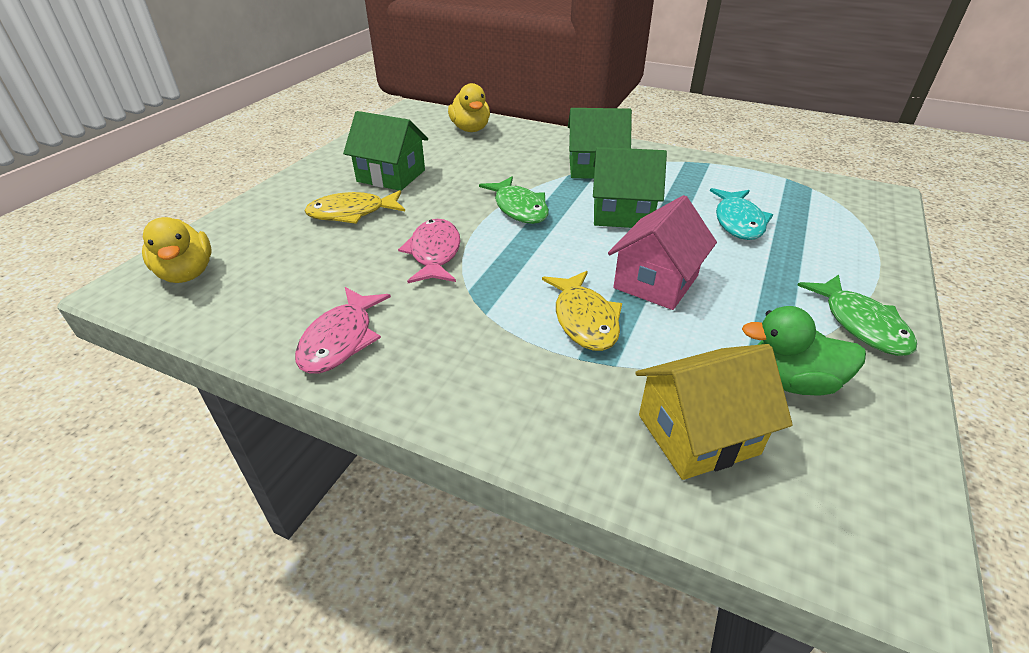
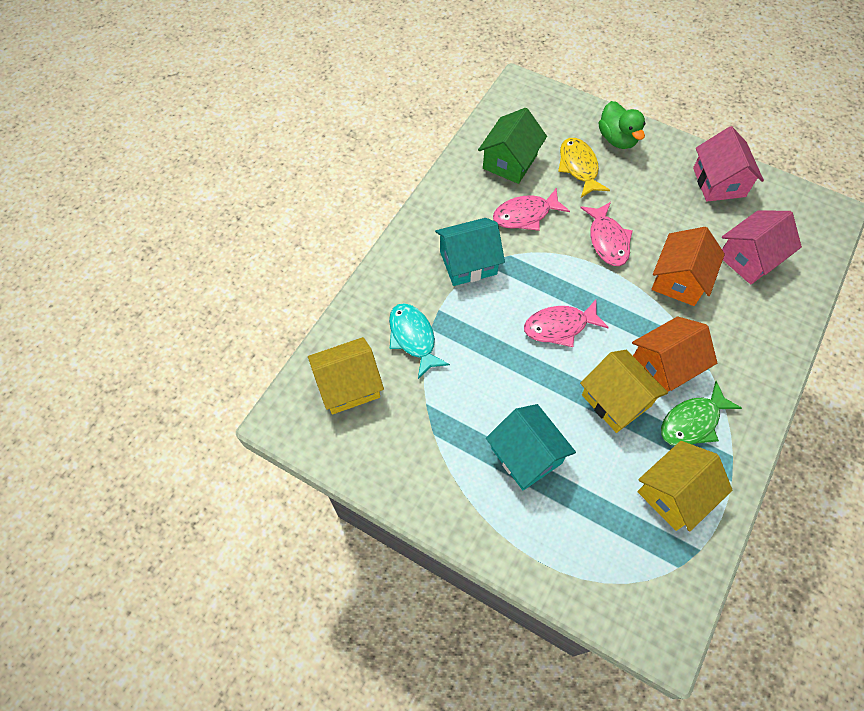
green fish: [479,176,549,224] [797,274,917,356] = 2 -> [661,381,742,446] = 1
green house: [343,111,428,191] [568,108,632,179] [593,147,667,228] = 3 -> [478,108,547,184] = 1
orange house: none = 0 -> [632,316,717,392] [652,227,725,306] = 2
pink fish: [295,287,391,374] [398,219,460,283] = 2 -> [493,188,570,231] [524,300,609,347] [580,202,633,266] = 3
pink house: [608,195,717,310] = 1 -> [693,126,764,202] [722,210,802,285] = 2
turquoise house: none = 0 -> [435,218,505,286] [486,404,576,490] = 2
yellow duck: [142,217,211,283] [448,83,490,132] = 2 -> none = 0
yellow fish: [304,190,405,224] [542,271,622,351] = 2 -> [558,138,610,198] = 1
yellow house: [635,344,793,480] = 1 -> [308,337,384,414] [580,350,668,433] [638,441,732,532] = 3

